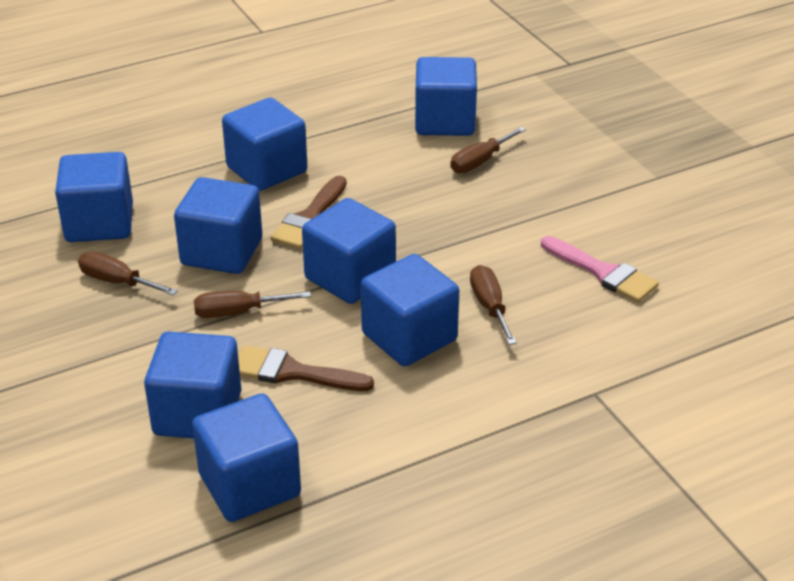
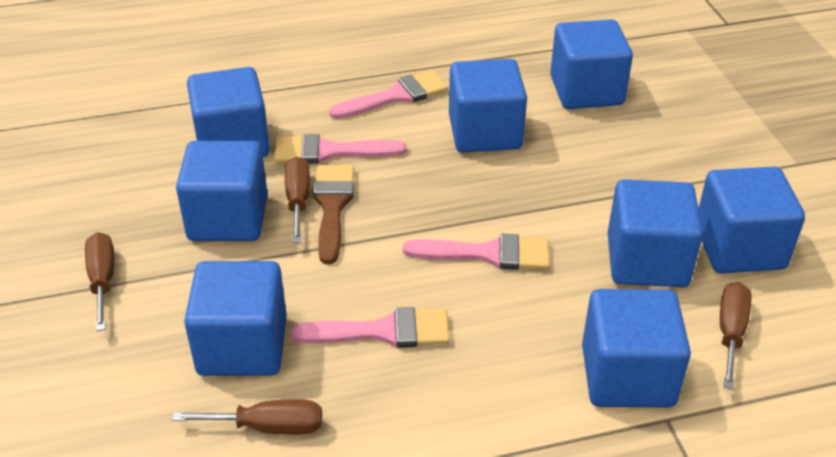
brown brush: [238,345,374,391] [270,176,347,249] = 2 -> [313,165,354,264] = 1
pink brush: [541,236,659,303] = 1 -> [274,134,407,164] [290,307,450,348] [329,70,449,119] [403,234,550,270] = 4

